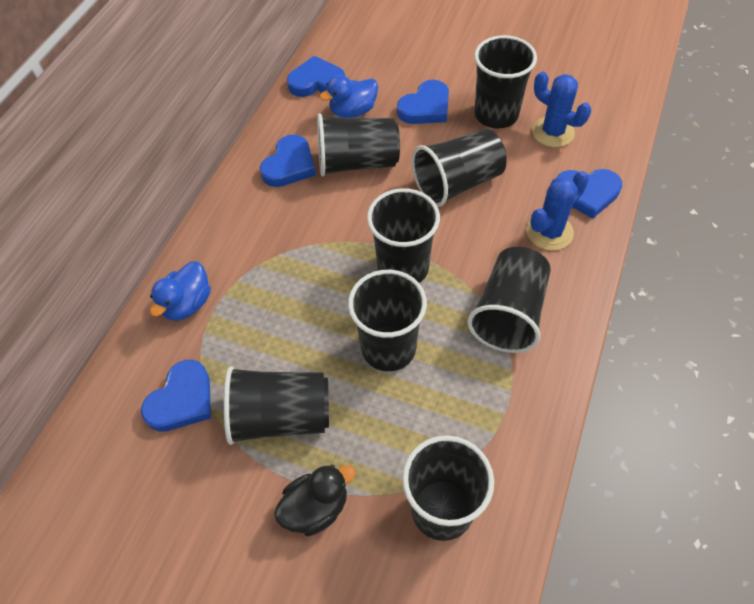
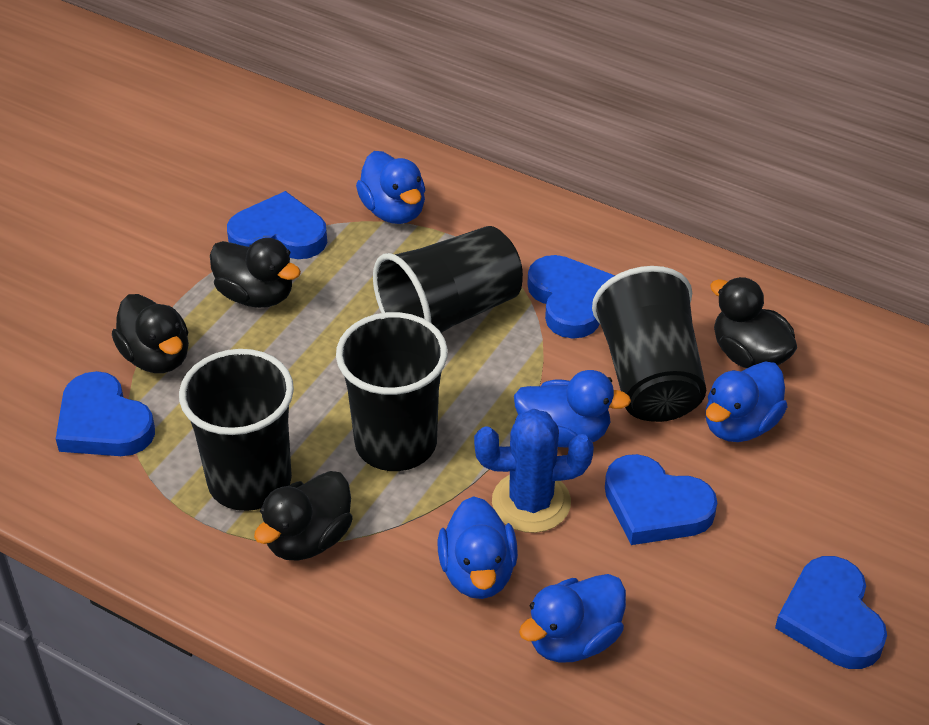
black cup: [224,366,329,445] [317,113,400,176] [348,270,427,371] [367,188,440,283] [402,435,494,541] [412,129,507,207] [467,247,551,353] [474,35,537,128] = 8 -> [179,349,294,511] [336,312,448,471] [373,226,523,333] [592,266,706,422] = 4
black duck: [274,465,356,536] = 1 -> [112,294,189,373] [210,238,301,308] [254,471,353,561] [710,277,797,369] = 4
blue cactus: [527,171,589,251] [532,72,591,147] = 2 -> [474,409,594,533] = 1
blue duck: [150,261,211,321] [320,75,378,118] = 2 -> [356,151,425,224] [438,496,518,599] [514,370,631,448] [519,574,626,663] [706,361,788,442] = 5

